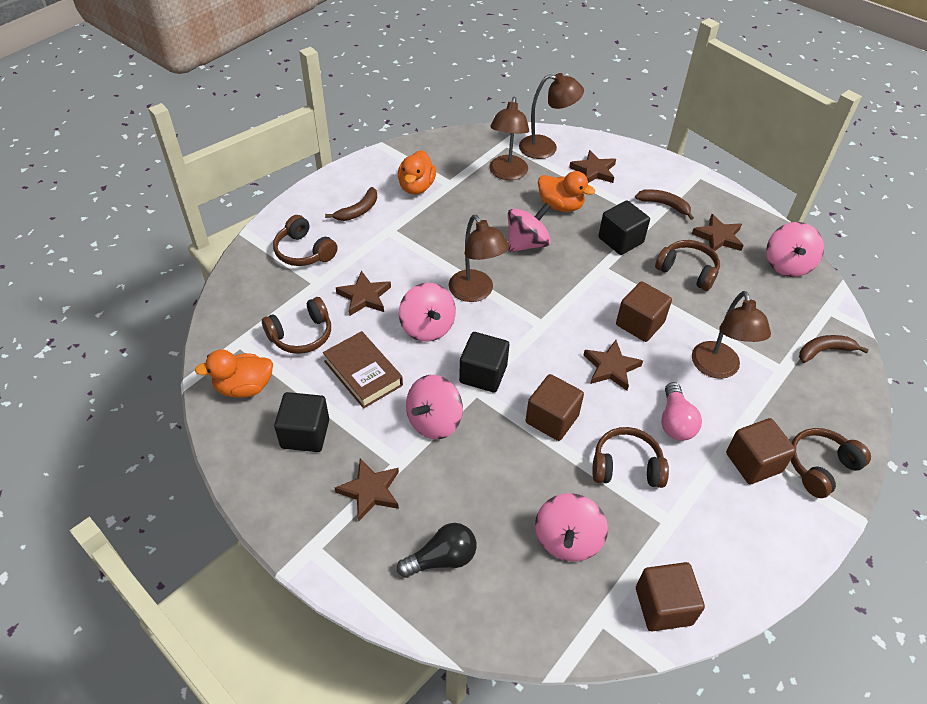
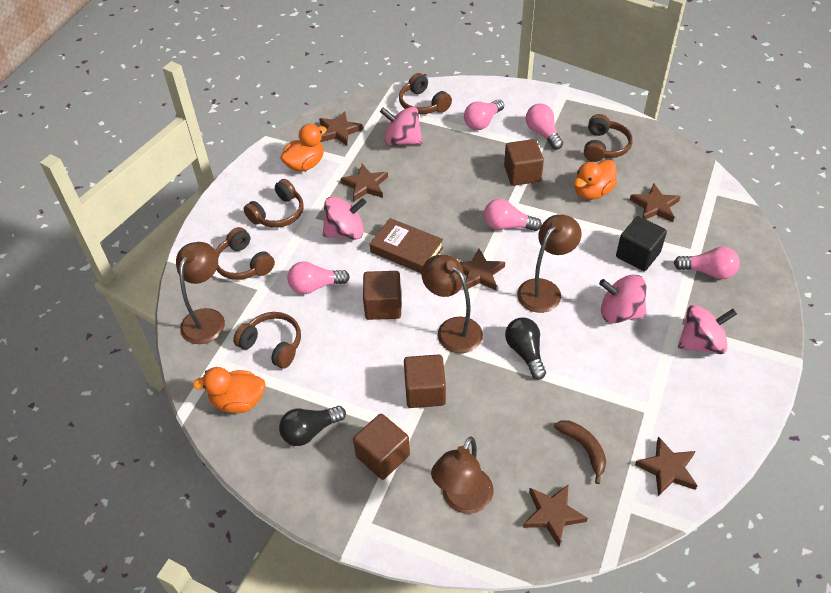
black cube: [274,392,329,452] [459,332,509,393] [598,200,650,255] = 3 -> [616,216,667,271] = 1
black light bulb: [397,523,476,578] = 1 -> [279,406,346,446] [505,317,546,380] = 2
brown banana: [325,187,377,221] [635,189,694,220] [799,335,869,363] = 3 -> [554,420,606,484] = 1
brown star: [334,458,399,522] [336,271,391,316] [569,150,616,183] [584,340,643,391] [692,214,744,251] = 5 -> [319,111,363,146] [341,164,388,202] [460,248,505,290] [523,485,588,546] [630,184,681,222] [635,436,698,496] = 6
pink light bulb: [661,382,702,441] = 1 -> [287,262,350,294] [464,99,504,130] [484,199,542,231] [526,103,563,150] [674,247,740,279] = 5
pink spinning top: [399,283,456,342] [406,375,463,439] [508,203,551,252] [535,493,608,562] [766,222,824,277] = 5 -> [323,197,367,240] [380,107,423,146] [599,274,646,323] [678,305,737,354] = 4

